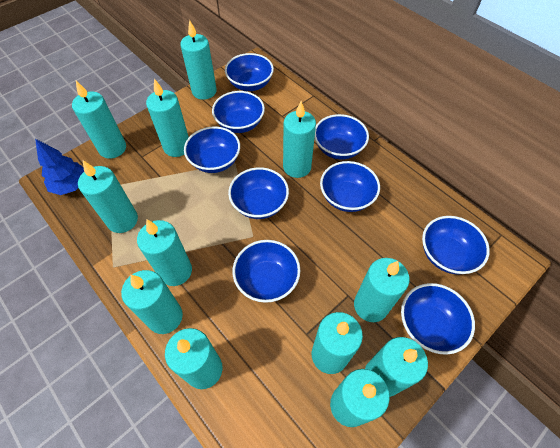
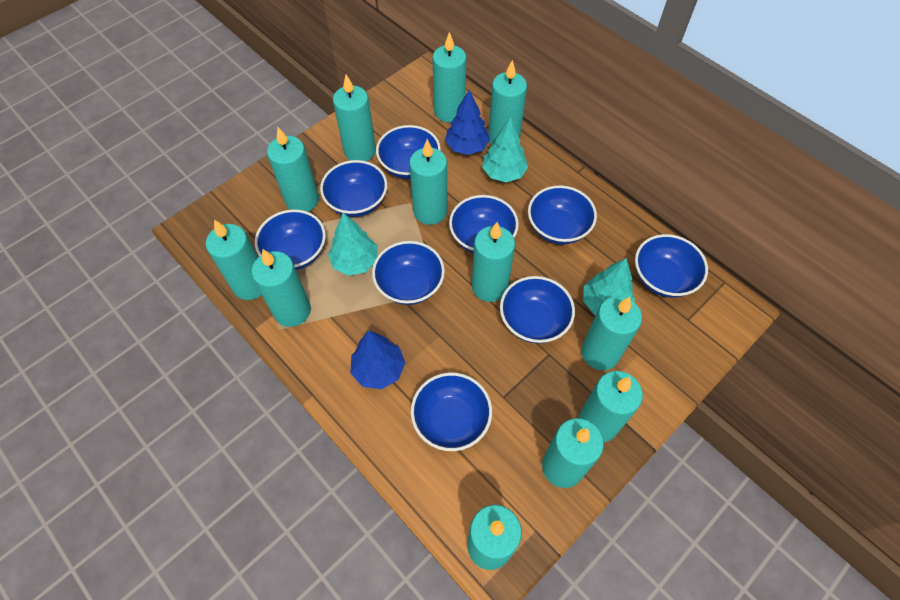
blue tree: [35,139,84,195] = 1 -> [350,330,405,389] [445,90,490,155] = 2
turquoise tree: none = 0 -> [328,213,378,276] [482,117,528,182] [583,258,635,315] = 3

